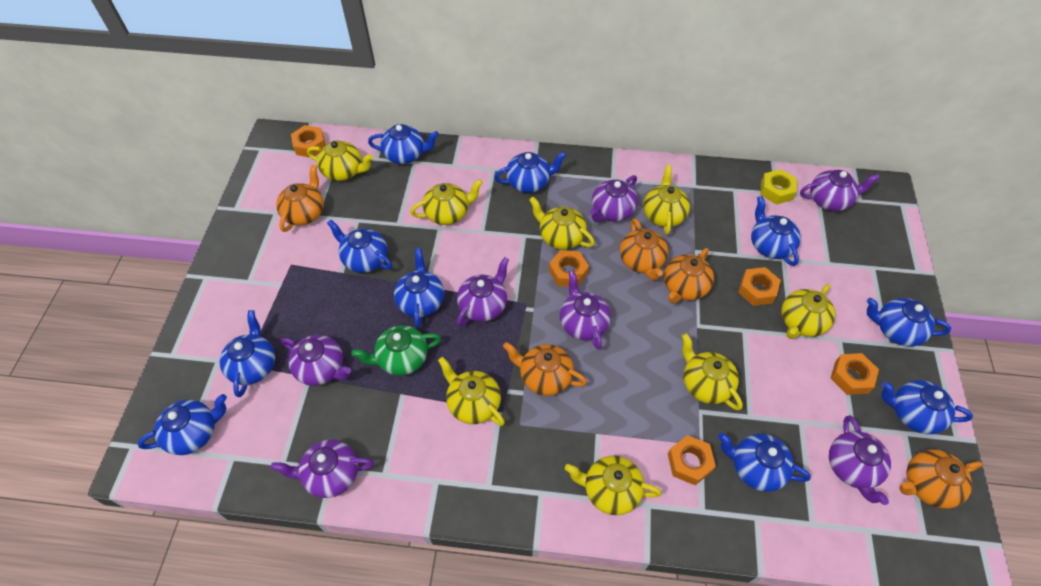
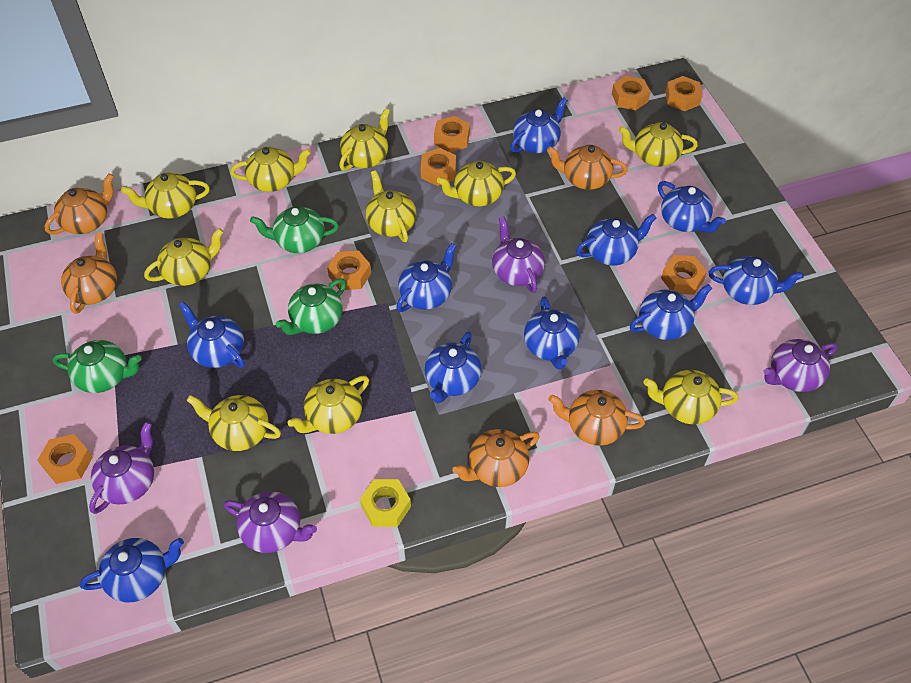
green teapot: [351,325,441,376] = 1 -> [52,340,141,393] [250,206,339,253] [276,278,346,335] = 3
orange nut: [291,125,326,157] [549,250,589,287] [668,435,716,485] [738,267,781,306] [830,353,879,395] = 5 -> [37,434,93,484] [327,250,371,290] [421,148,456,186] [434,116,470,152] [612,76,650,111] [661,255,707,295] [666,76,702,111] = 7
purple teapot: [271,440,374,498] [282,335,351,386] [457,257,509,326] [560,270,611,350] [590,175,638,222] [800,170,880,211] [829,415,891,505] = 7 -> [89,422,154,514] [224,491,317,553] [492,216,545,293] [764,339,838,392] = 4
yellow teapot: [307,140,373,181] [410,179,483,225] [438,357,505,426] [529,197,595,250] [565,455,661,515] [643,165,690,235] [682,333,743,410] [781,284,835,339] = 8 -> [121,173,210,219] [144,228,224,286] [186,395,281,451] [230,147,311,192] [288,376,369,434] [339,108,390,171] [366,171,416,242] [437,161,516,206] [619,122,698,167] [643,370,739,424] = 10

